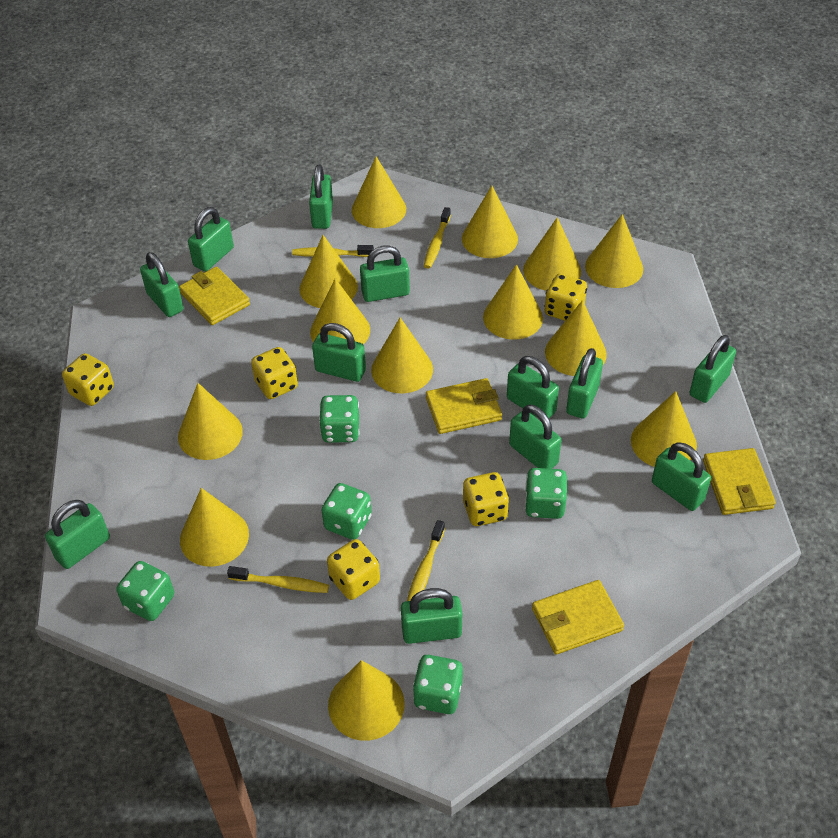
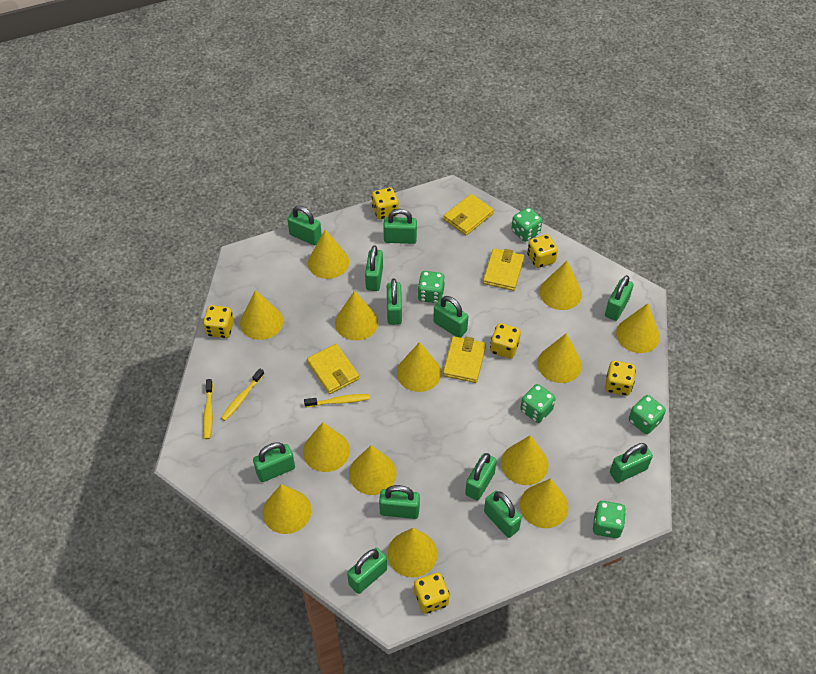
yellow dice: [62,353,114,406] [251,347,298,399] [327,539,380,600] [463,472,509,526] [544,274,587,321] = 5 -> [203,305,234,338] [372,188,399,220] [414,573,450,614] [490,323,521,359] [527,234,558,268] [605,361,636,396] = 6
yellow toothbrush: [227,566,329,593] [292,245,374,257] [407,520,445,601] [424,207,451,269] = 4 -> [203,379,213,439] [221,368,265,421] [304,394,370,407] = 3

